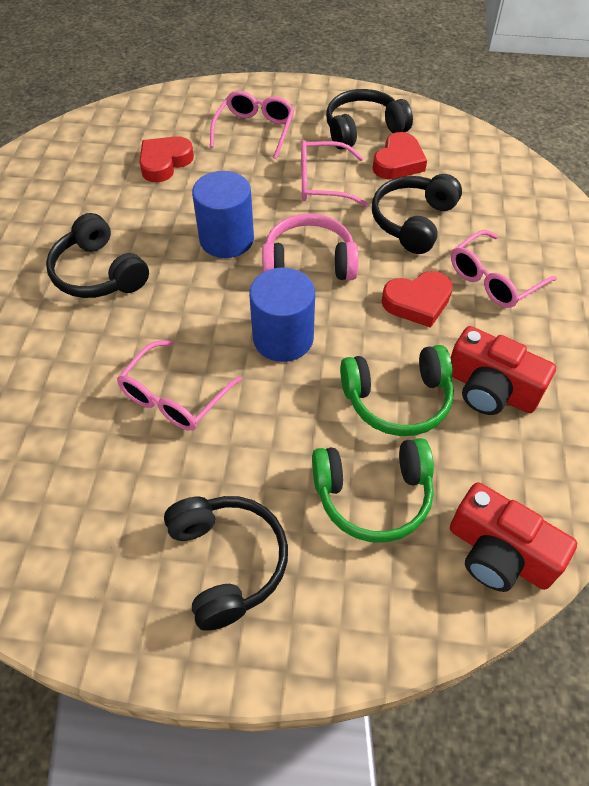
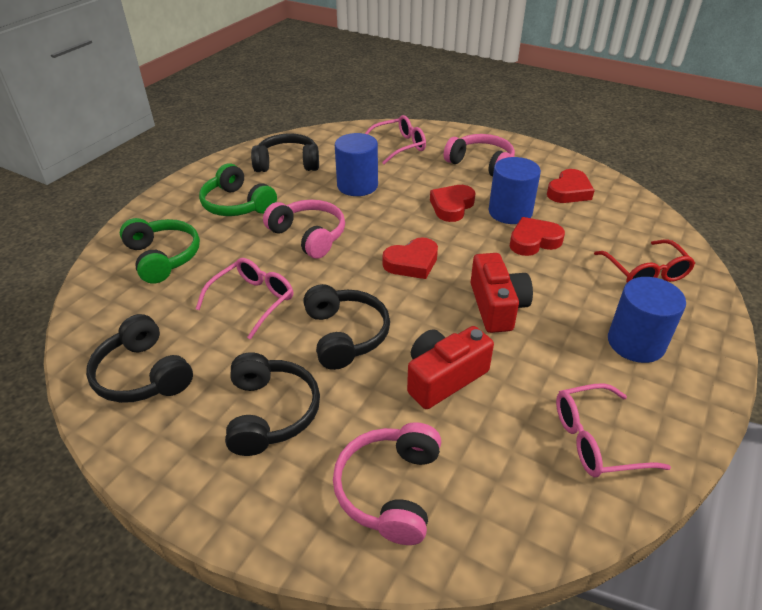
blue cylinder: [192,171,254,258] [249,268,315,362] = 2 -> [335,133,378,196] [488,157,541,224] [608,277,686,363] = 3
pink glasses: [117,340,242,431] [210,91,294,159] [301,140,368,207] [451,230,557,308] = 4 -> [196,258,293,340] [365,115,426,164] [556,383,671,477] = 3
pink headphones: [262,213,359,280] = 1 -> [263,200,345,259] [333,422,441,545] [444,134,515,177] = 3
red glasses: none = 0 -> [594,239,695,282] = 1
red heart: [139,136,194,182] [373,132,427,180] [382,271,453,328] = 3 -> [383,237,438,279] [430,185,475,222] [509,217,565,256] [547,169,595,203] = 4

